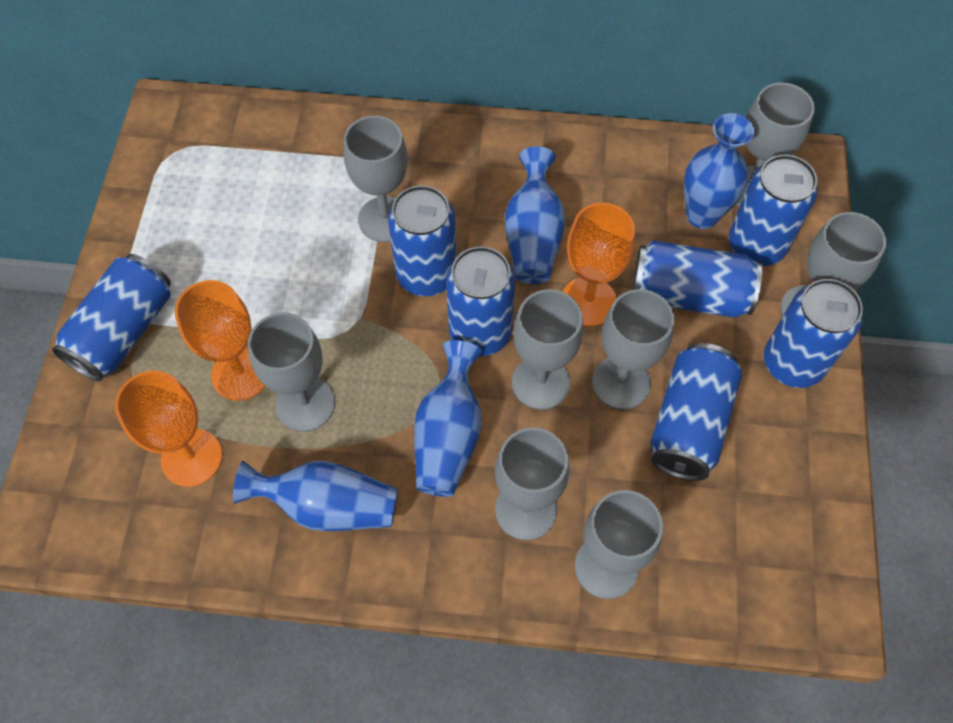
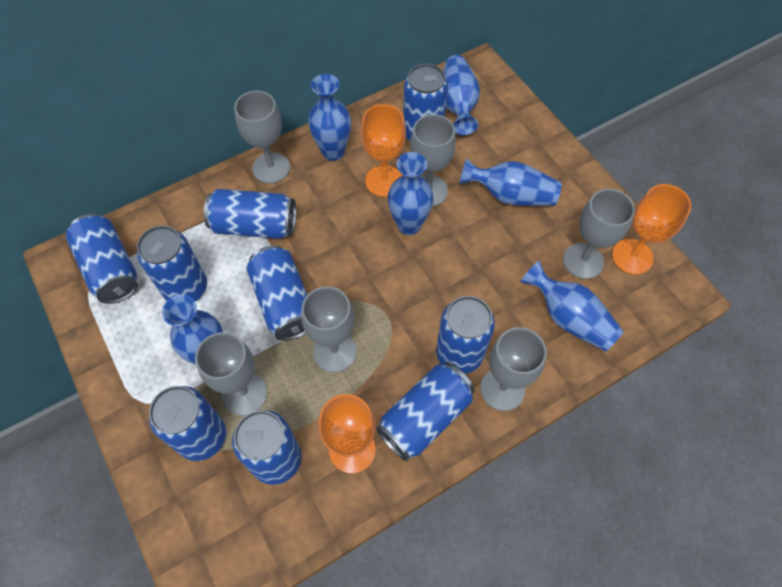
blue can: [52,254,171,382] [388,185,457,296] [446,246,516,356] [632,240,762,318] [650,343,742,481] [728,155,818,266] [764,279,863,388] = 7 -> [66,214,138,304] [137,226,207,301] [149,386,226,461] [204,189,296,239] [232,410,302,485] [246,245,307,341] [376,363,475,461] [403,64,448,141] [436,296,495,374] = 9
blue vase: [233,461,398,531] [414,340,483,497] [505,146,565,284] [684,113,754,229] = 4 -> [162,295,223,365] [308,74,351,161] [388,152,433,235] [443,55,480,135] [460,158,562,206] [520,260,624,351] = 6
grey goblet: [248,312,335,432] [344,116,408,242] [495,427,569,540] [512,289,583,410] [575,490,663,599] [592,289,674,409] [735,83,815,207] [780,212,886,316] = 8 -> [195,332,267,416] [234,90,290,184] [301,286,357,373] [410,114,456,207] [480,327,547,411] [563,189,635,279] = 6

